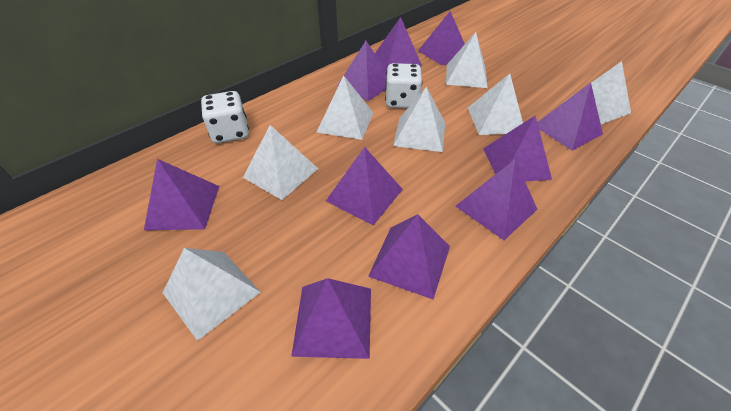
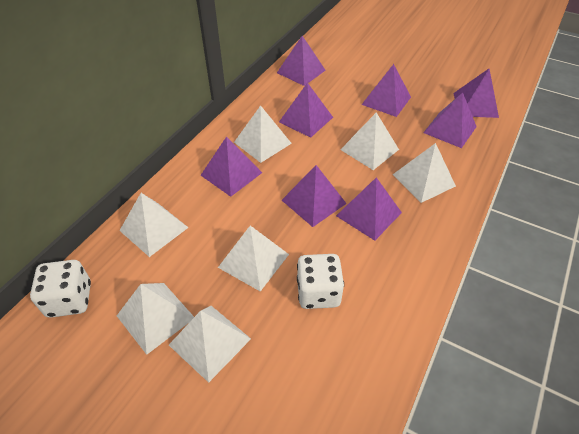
purple pyramid: [144,159,219,230] [291,278,371,359] [326,147,403,225] [337,41,387,101] [368,214,450,299] [375,17,422,70] [418,11,465,66] [455,160,537,240] [483,115,552,182] [537,83,603,151] = 10 -> [201,137,262,197] [277,36,326,86] [279,82,333,138] [282,165,347,227] [336,177,402,241] [362,64,411,117] [423,92,477,148] [453,69,499,118] = 8

